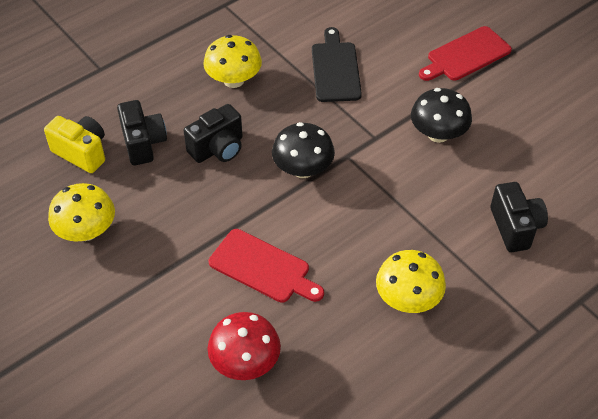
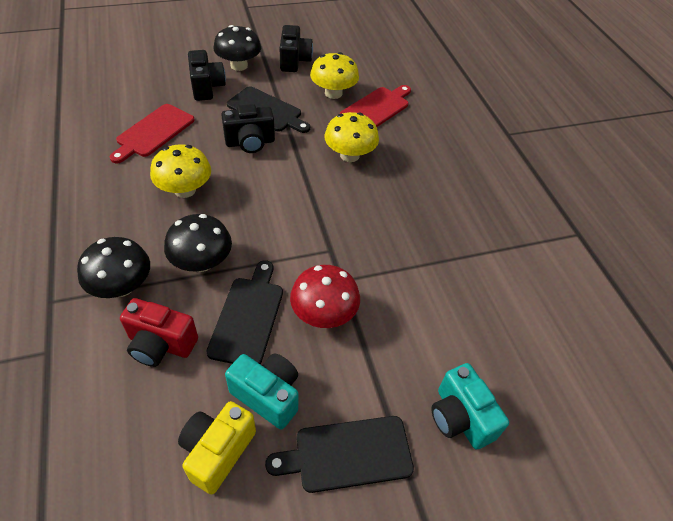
black cutting board: [312,27,362,102] = 1 -> [206,260,283,364] [227,86,310,133] [265,416,414,493] = 3
black mushroom: [272,122,335,178] [411,88,472,143] = 2 -> [77,237,150,298] [164,214,232,272] [213,25,261,71] = 3
red camera: none = 0 -> [120,298,198,367] = 1
turquoise camera: none = 0 -> [225,354,298,430] [431,363,509,450] = 2

